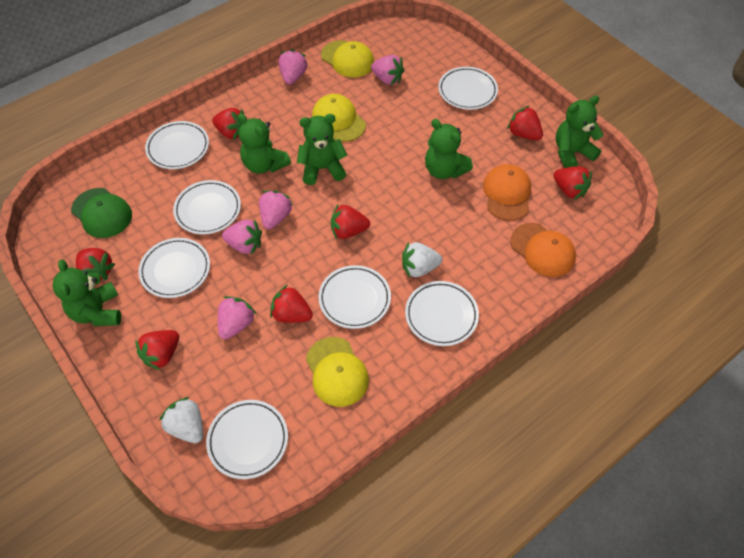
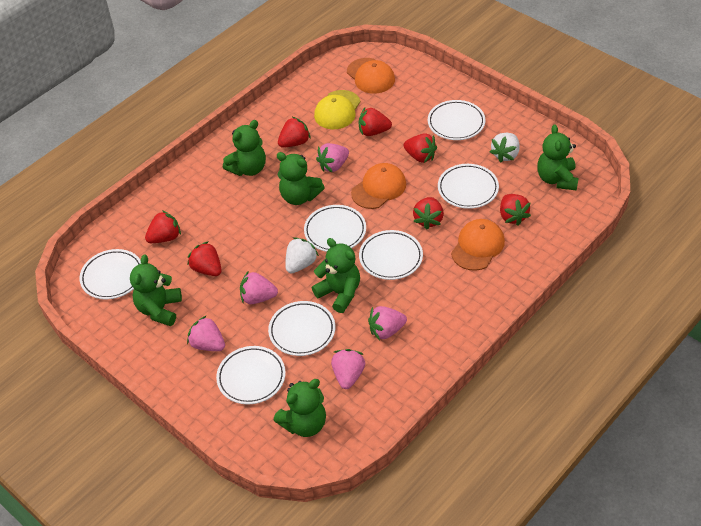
green cap: [71,188,132,238] = 1 -> none = 0
green teddy bear: [52,260,121,326] [238,113,291,174] [297,114,347,185] [425,119,473,179] [556,96,603,168] = 5 -> [130,255,182,326] [223,120,266,176] [273,379,326,437] [277,152,325,205] [312,238,360,313] [537,124,579,191] = 6
orange cap: [483,164,531,221] [510,223,576,277] = 2 -> [347,58,395,94] [351,163,406,209] [451,219,505,271] = 3
yellow cap: [306,337,369,407] [312,94,366,142] [321,40,374,78] = 3 -> [314,90,360,129] = 1

